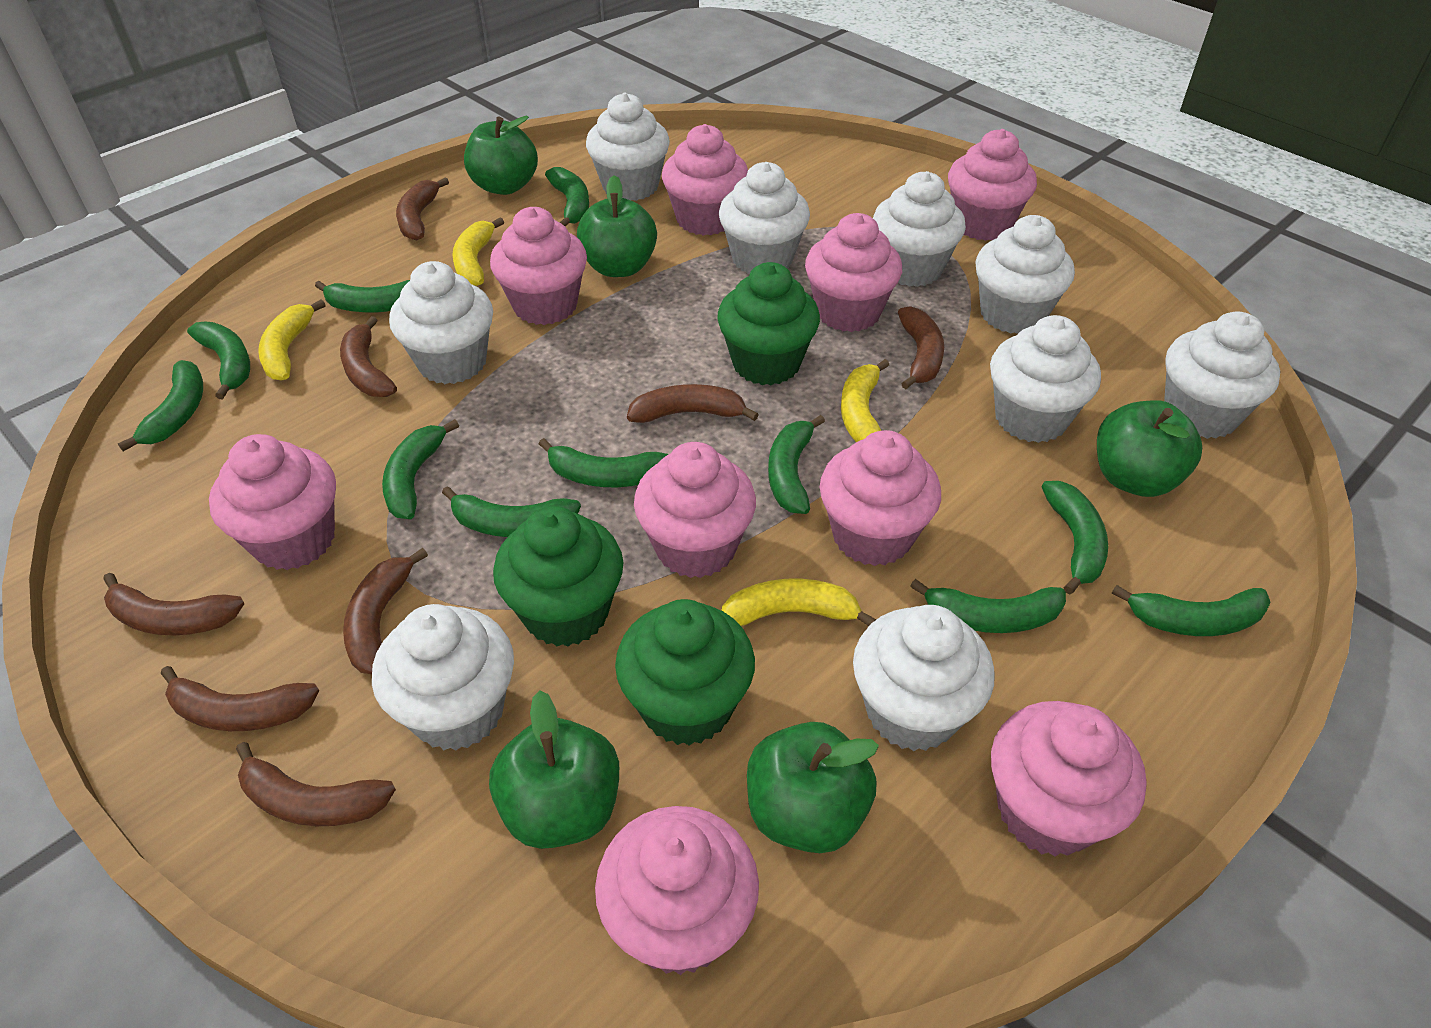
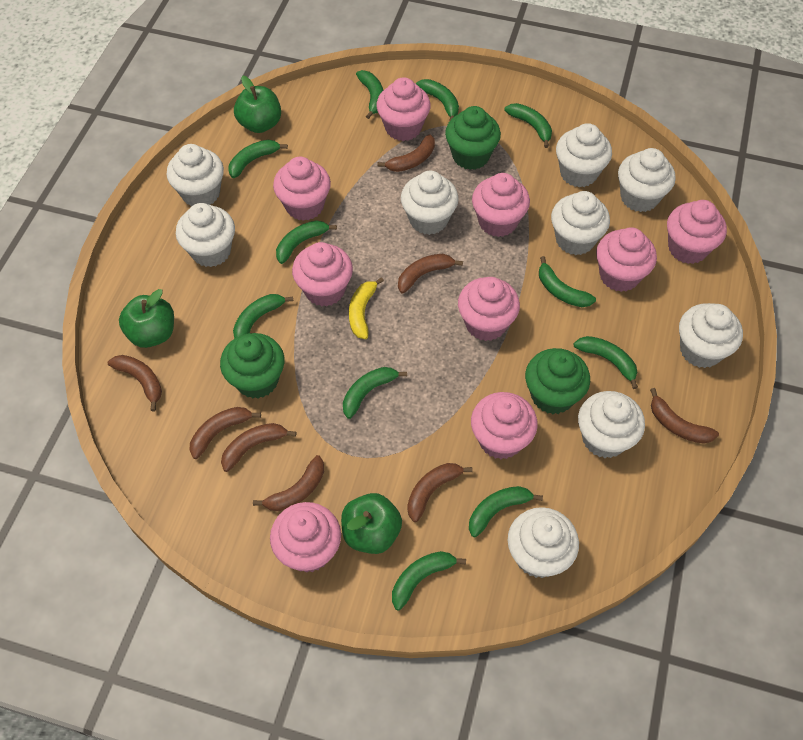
green apple: [464,116,538,195] [489,690,619,849] [577,175,657,277] [747,722,879,853] [1097,400,1202,497] = 5 -> [119,289,174,348] [234,75,281,133] [341,493,402,554] = 3
yellow banana: [258,299,326,381] [452,217,504,286] [721,578,876,626] [841,359,889,442] = 4 -> [349,277,384,339] = 1

